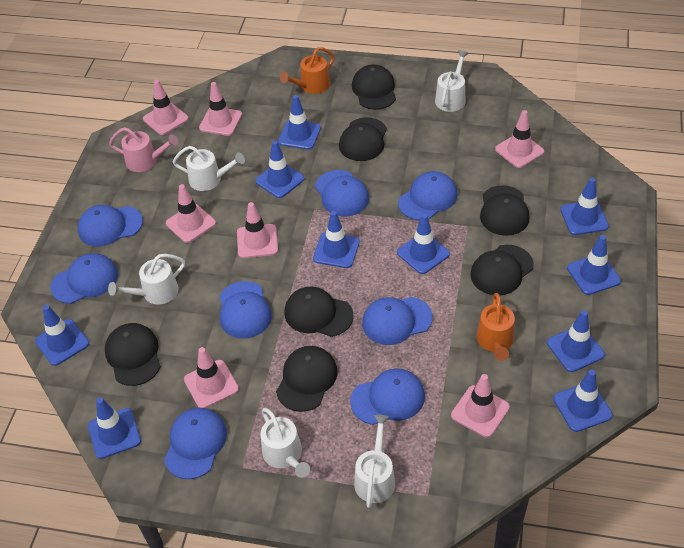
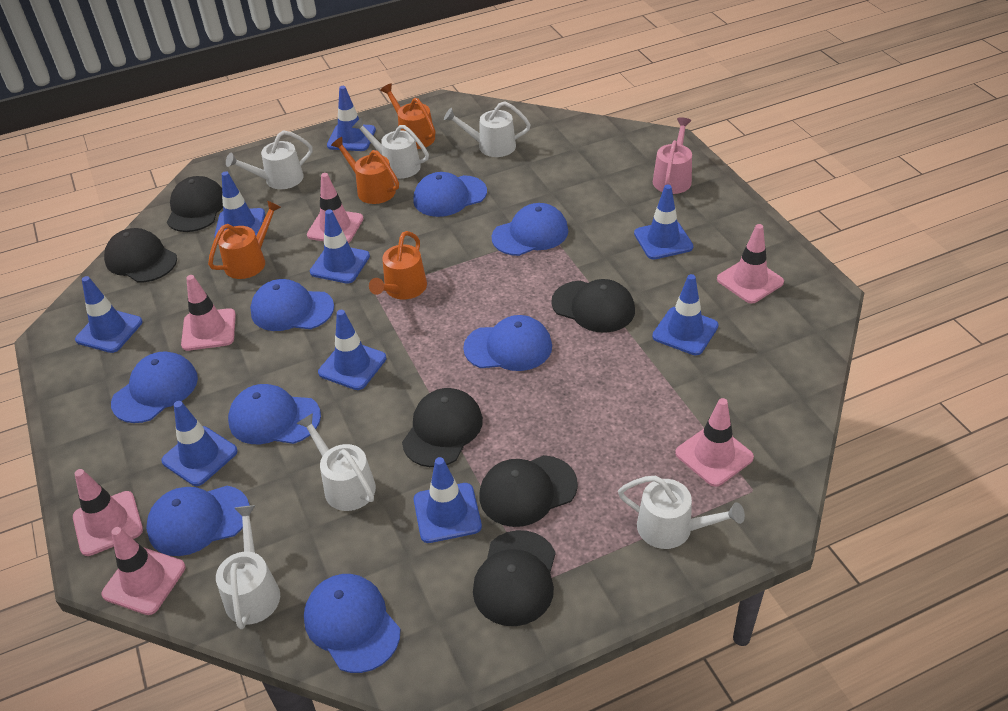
black cap: [105,323,161,386] [276,346,338,412] [284,287,354,337] [339,117,387,161] [352,64,396,110] [470,245,534,295] [480,185,529,236] = 7 -> [104,228,177,282] [167,176,223,232] [402,388,483,467] [473,530,556,626] [479,455,578,527] [551,279,635,333] = 6
blue traffic cone: [35,305,89,366] [88,397,141,459] [255,140,304,198] [278,95,321,150] [313,211,360,268] [397,214,450,274] [547,310,605,372] [553,369,613,432] [560,178,609,235] [567,235,621,295] = 10 -> [75,276,143,353] [161,401,238,486] [214,171,265,237] [310,209,370,283] [318,310,386,390] [327,86,376,151] [414,457,482,543] [634,184,693,260] [652,274,719,355] = 9
orange watering can: [280,47,335,94] [476,293,515,361] = 2 -> [208,200,281,279] [331,137,399,204] [369,231,427,299] [380,83,435,149] = 4
pink traffic cone: [143,80,189,135] [166,184,216,243] [184,347,239,408] [199,82,242,136] [237,202,278,258] [451,374,510,437] [495,110,544,168] = 7 -> [73,469,143,556] [102,527,186,615] [181,275,236,351] [307,173,364,243] [675,398,754,487] [717,224,784,303] = 6
white watering can: [108,254,185,305] [173,146,245,191] [260,408,310,478] [354,415,395,508] [435,50,469,112] = 5 -> [216,505,280,629] [226,130,313,189] [296,413,376,511] [352,118,429,179] [444,102,531,157] [618,476,745,549] = 6

